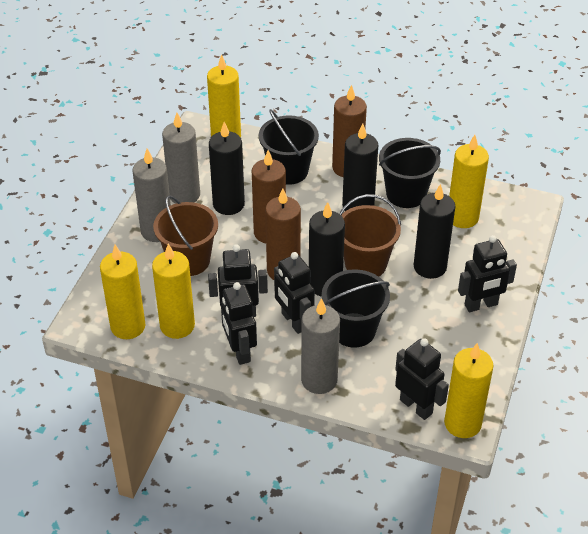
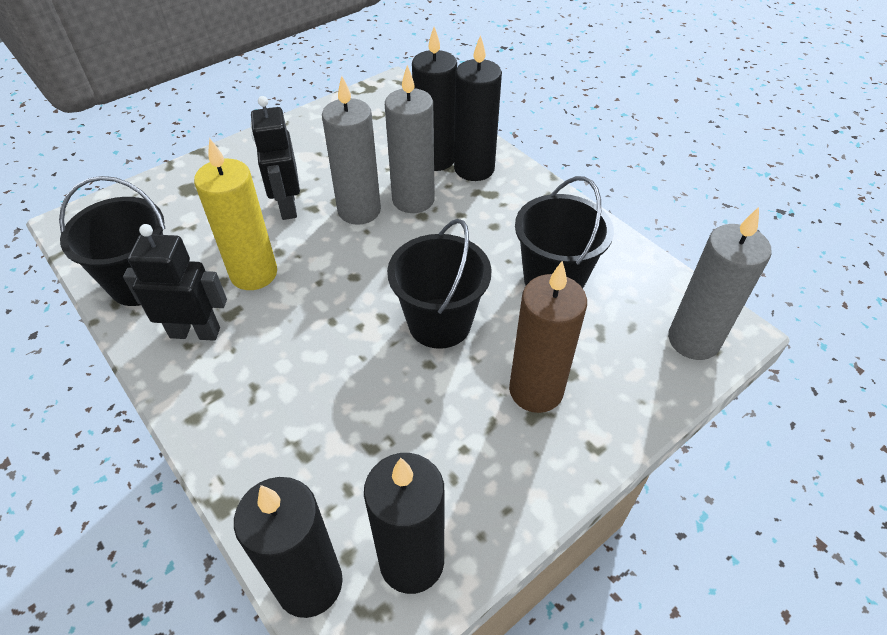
black robot: [208,244,268,317] [221,282,257,365] [274,252,315,334] [395,338,449,420] [458,235,517,312] = 5 -> [123,224,227,341] [251,96,300,220] = 2
brown bucket: [153,195,218,276] [339,194,401,277] = 2 -> none = 0
brown candle: [252,150,286,243] [265,188,301,280] [332,85,367,177] = 3 -> [509,261,587,413] = 1
yellow candle: [100,245,145,339] [152,244,195,339] [207,54,241,138] [444,343,494,438] [449,135,489,228] = 5 -> [194,138,277,290] = 1

